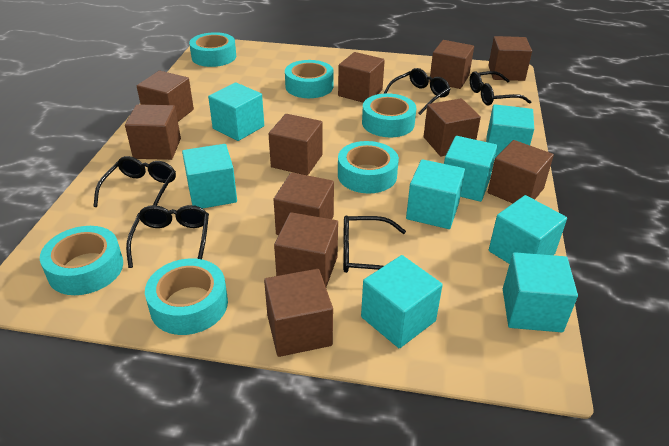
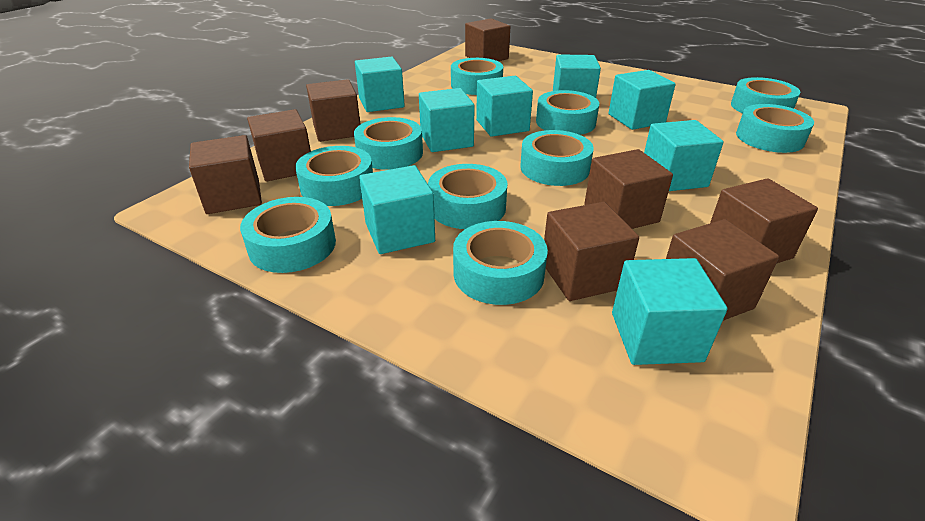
black glasses: [93,156,176,207] [126,205,209,268] [343,215,406,273] [384,68,450,115] [470,71,531,106] = 5 -> none = 0
brown cube: [125,104,181,160] [137,71,194,122] [264,269,333,357] [269,114,323,175] [274,172,334,235] [274,212,338,287] [338,52,385,103] [424,98,481,156] [429,40,474,89] [488,36,532,81] [488,140,554,203] = 11 -> [189,135,262,214] [247,109,311,182] [306,79,361,142] [465,18,510,61] [544,202,639,301] [584,149,673,229] [666,219,779,320] [710,178,818,263] = 8
turquoise tape: [40,226,123,295] [145,258,228,335] [189,32,236,67] [285,60,334,98] [338,141,399,193] [362,93,417,137] = 6 -> [240,197,336,273] [295,146,373,206] [354,117,423,170] [428,164,507,229] [451,58,503,95] [453,221,548,305] [520,130,594,186] [536,90,599,135] [731,77,801,113] [736,104,814,153] = 10

